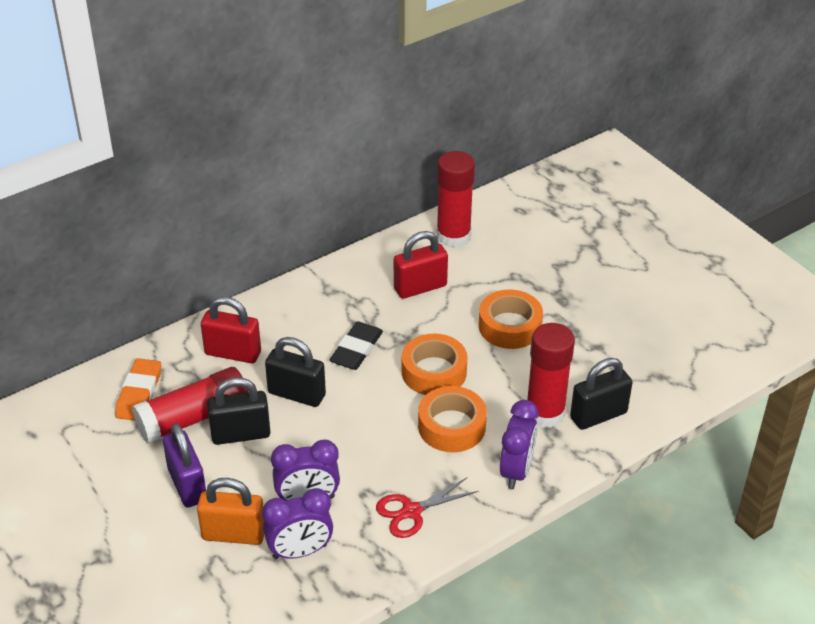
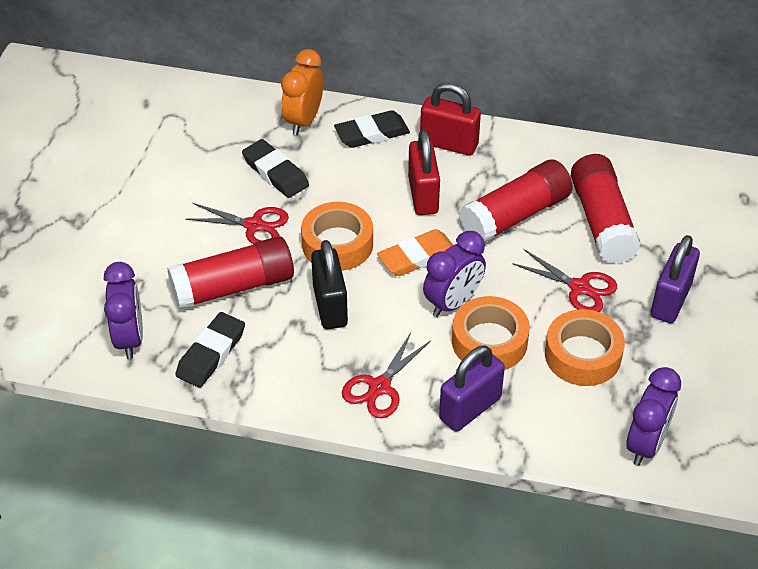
black eraser: [330,321,383,370] = 1 -> [175,312,245,388] [242,139,309,198] [334,110,410,148] = 3
black padlock: [207,378,270,445] [265,337,326,407] [570,358,633,430] = 3 -> [311,240,348,329] = 1
orange clock: none = 0 -> [281,49,323,135] = 1
orange padlock: [197,478,264,545] = 1 -> none = 0
purple padlock: [163,423,206,508] = 1 -> [439,346,505,432] [651,235,700,323] = 2
red scissors: [376,477,478,538] = 1 -> [185,203,289,244] [342,332,430,418] [512,249,617,312] = 3

